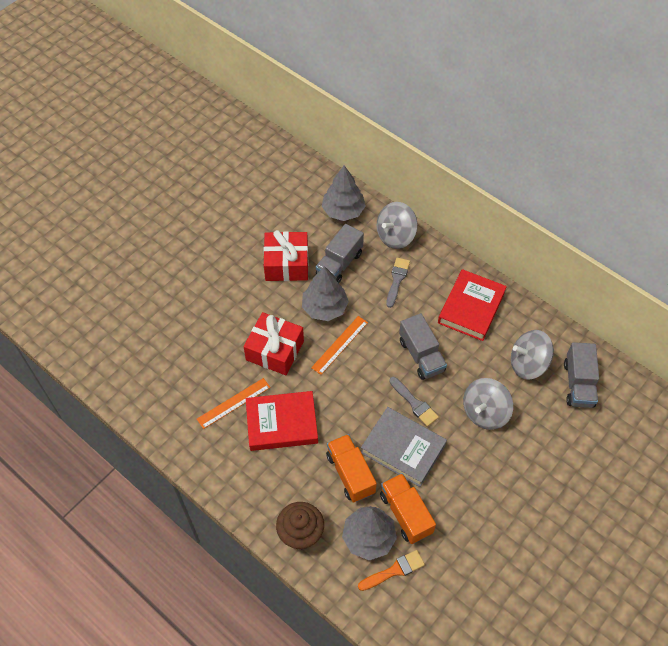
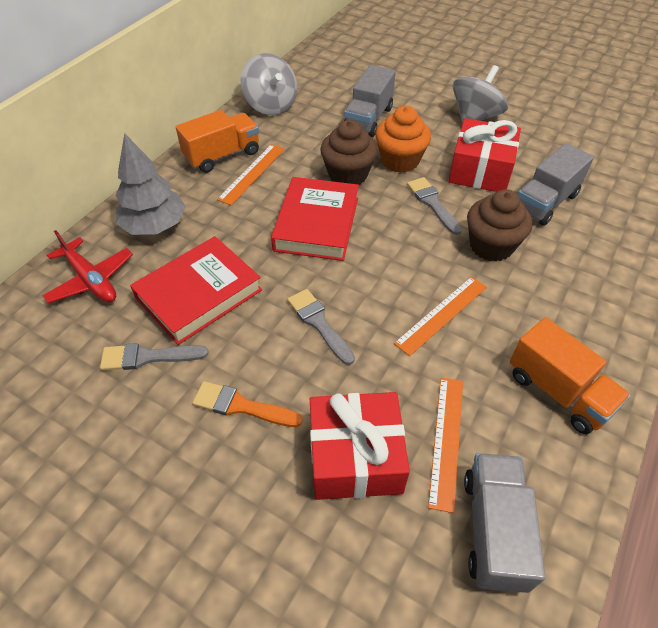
brown cupcake: [276,502,324,549] = 1 -> [320,120,378,185] [467,190,532,262] = 2
grey book: [361,407,447,487] = 1 -> none = 0
grey brush: [386,258,410,308] [389,377,439,427] = 2 -> [100,343,208,370] [287,289,355,365] [407,177,462,235] = 3
grey spinning top: [377,202,418,249] [463,378,513,430] [511,330,554,380] = 3 -> [240,53,297,115] [453,65,508,124] = 2
grey tree: [302,266,349,321] [322,165,366,221] [342,506,397,560] = 3 -> [115,133,186,235] = 1
orange cupcake: none = 0 -> [375,106,431,173] = 1
orange ruler: [197,378,271,429] [311,316,368,375] = 2 -> [217,144,285,205] [394,276,487,356] [428,377,463,513] = 3
red plane: none = 0 -> [42,230,133,303] = 1

